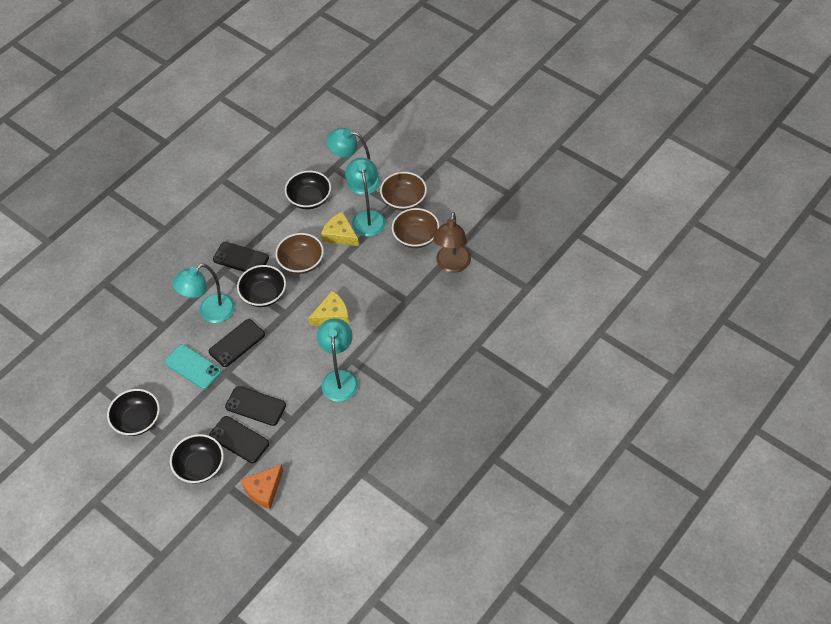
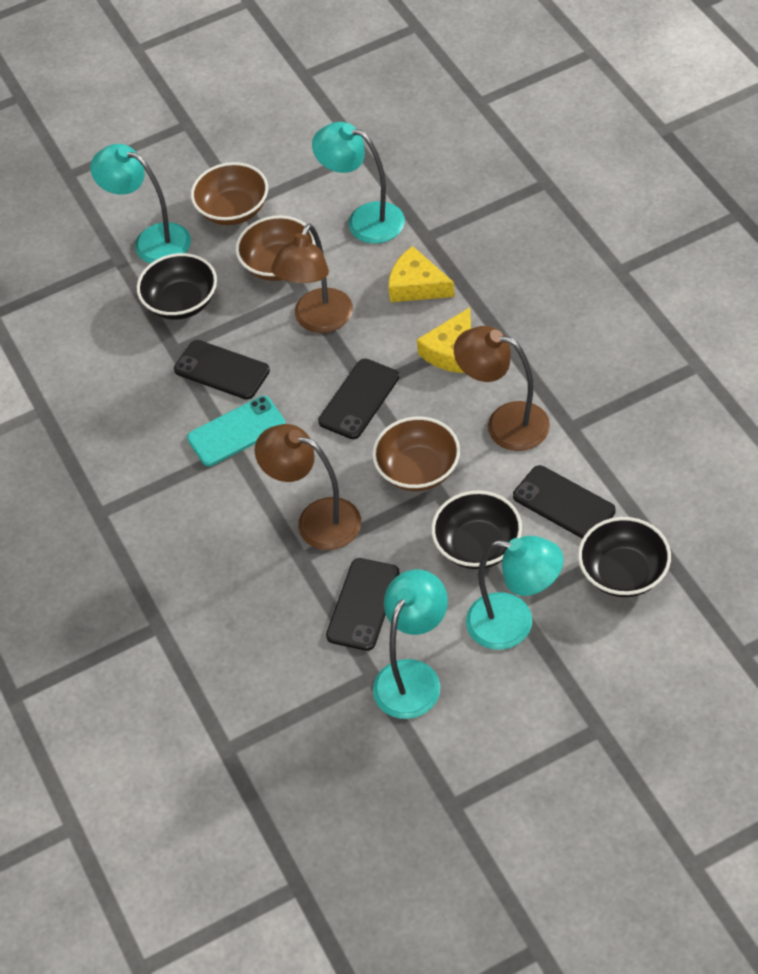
black bowl: [107,389,160,436] [170,434,224,483] [237,265,286,307] [285,171,331,209] = 4 -> [137,253,217,320] [431,491,522,569] [578,517,671,597] = 3
brown lamp: [433,212,471,273] = 1 -> [255,424,361,550] [271,224,353,333] [454,326,550,451] = 3
orange cheese: [241,464,283,509] = 1 -> none = 0

